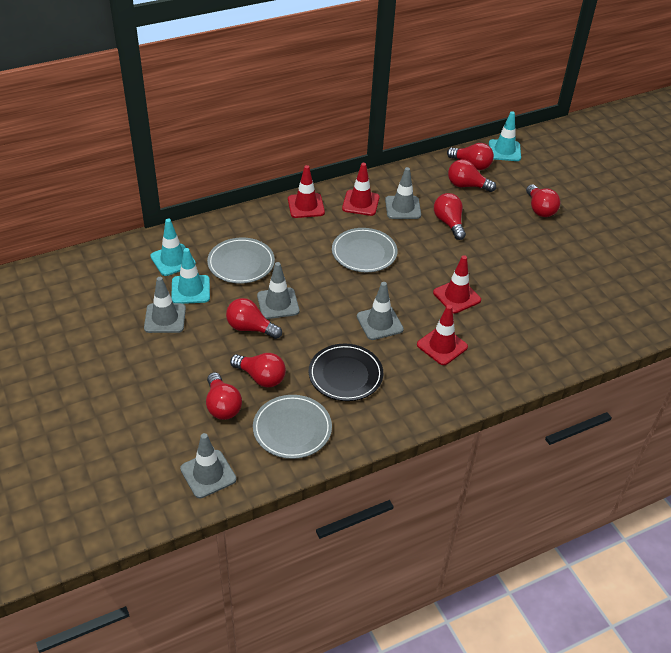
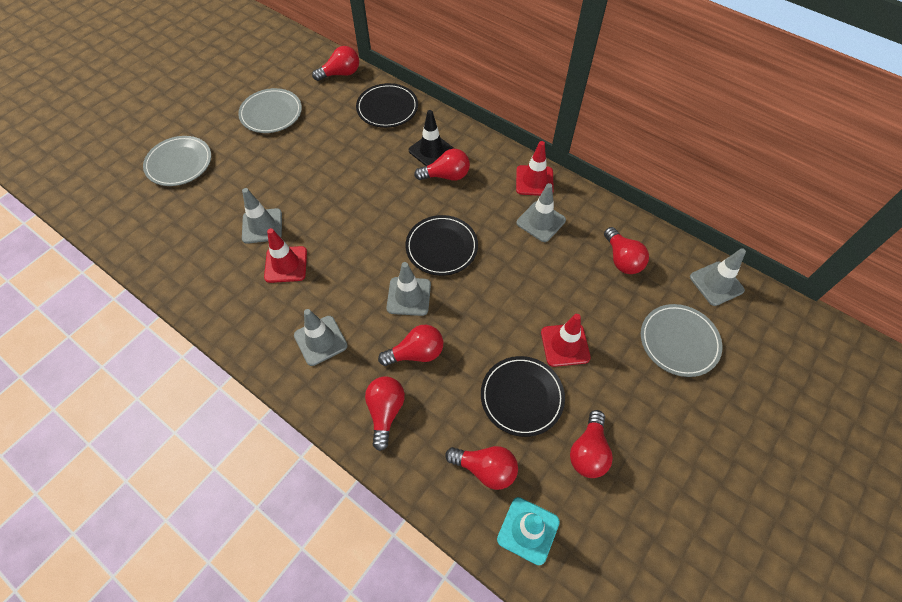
black plate: [309,344,383,401] = 1 -> [356,83,418,128] [405,215,478,276] [481,356,565,437] = 3
black traffic cone: none = 0 -> [409,110,454,166] = 1
red traffic cone: [288,165,325,218] [342,163,380,216] [417,305,468,365] [433,255,481,313] = 4 -> [264,228,307,283] [516,141,554,196] [541,314,591,367] = 3
turquoise traffic cone: [150,219,196,276] [171,248,210,304] [489,111,521,161] = 3 -> [497,497,560,565] = 1

